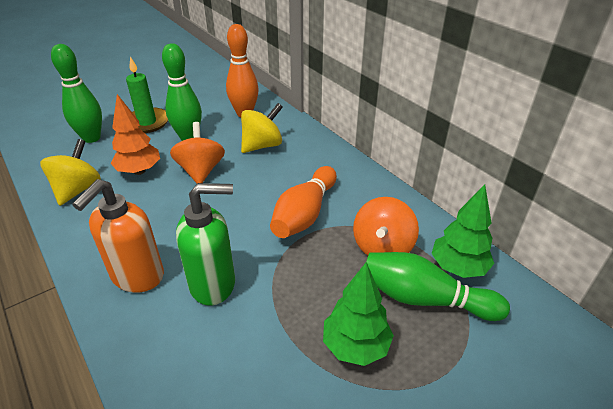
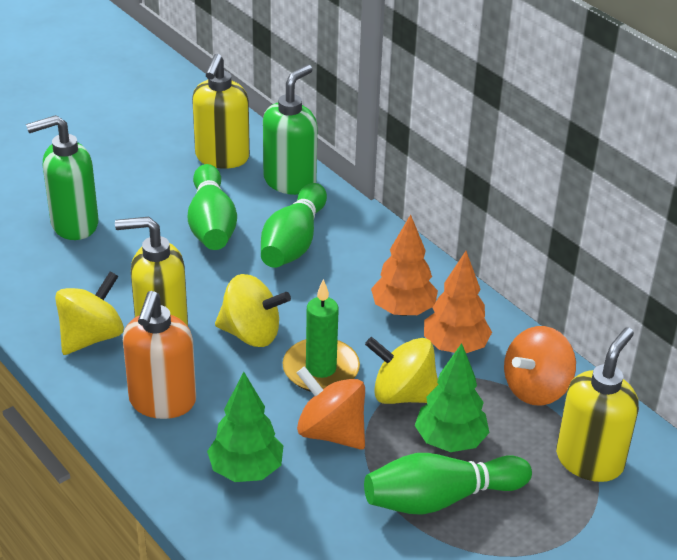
green soap dispenser: [176,183,235,306] = 1 -> [26,115,99,240] [263,65,318,195] = 2
orange bowling pin: [226,24,259,117] [270,166,337,238] = 2 -> none = 0
orange tree: [111,94,160,175] = 1 -> [371,215,438,316] [424,251,492,353] = 2
yellow soap dispenser: none = 0 -> [115,217,188,326] [192,54,250,169] [556,327,639,482] = 3
yellow spinning top: [40,139,101,206] [241,103,283,153] = 2 -> [55,271,124,355] [215,274,291,347] [365,337,439,404] = 3

